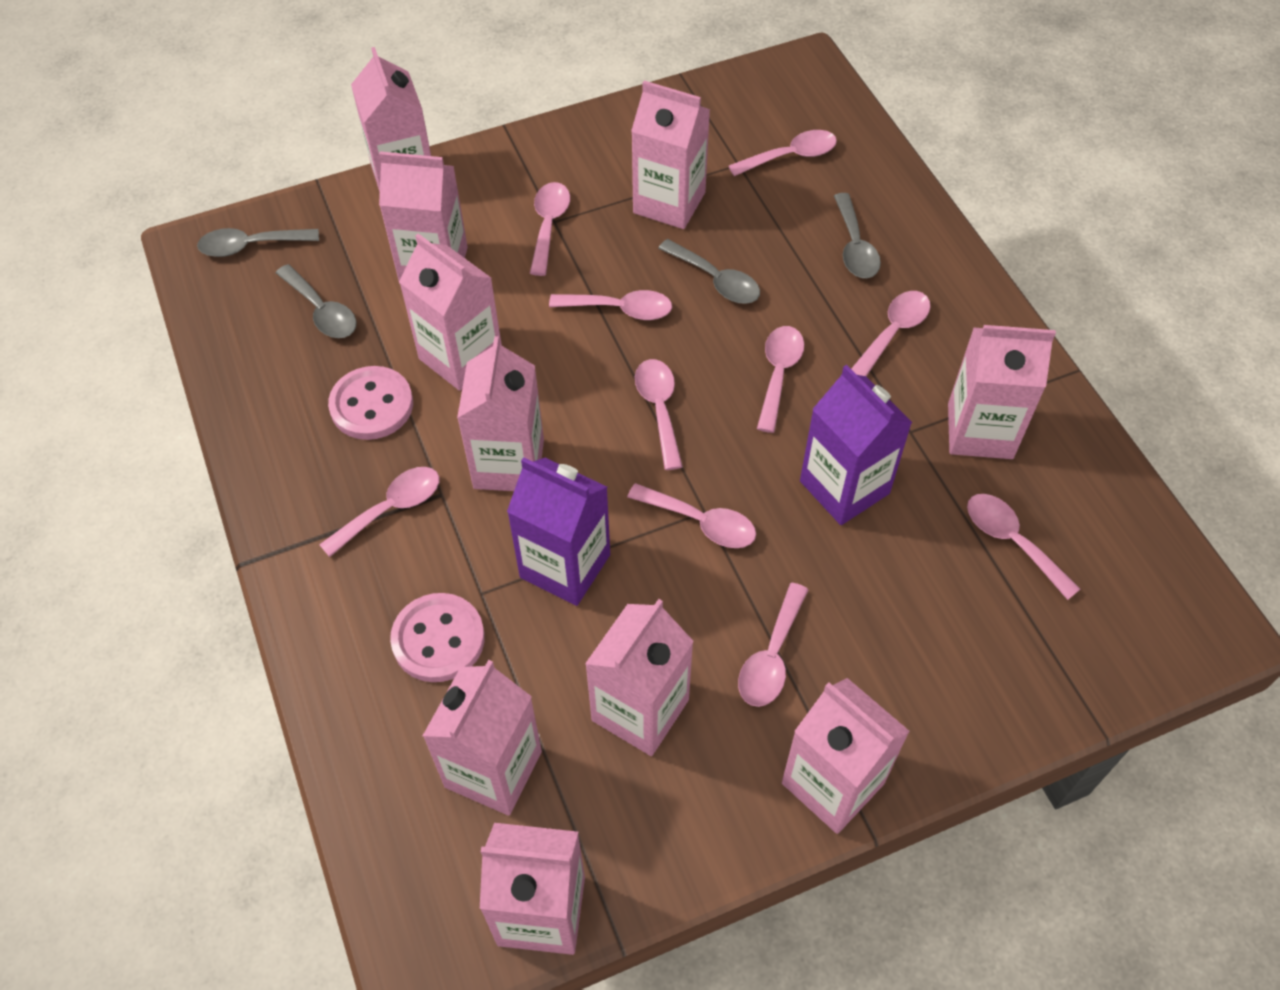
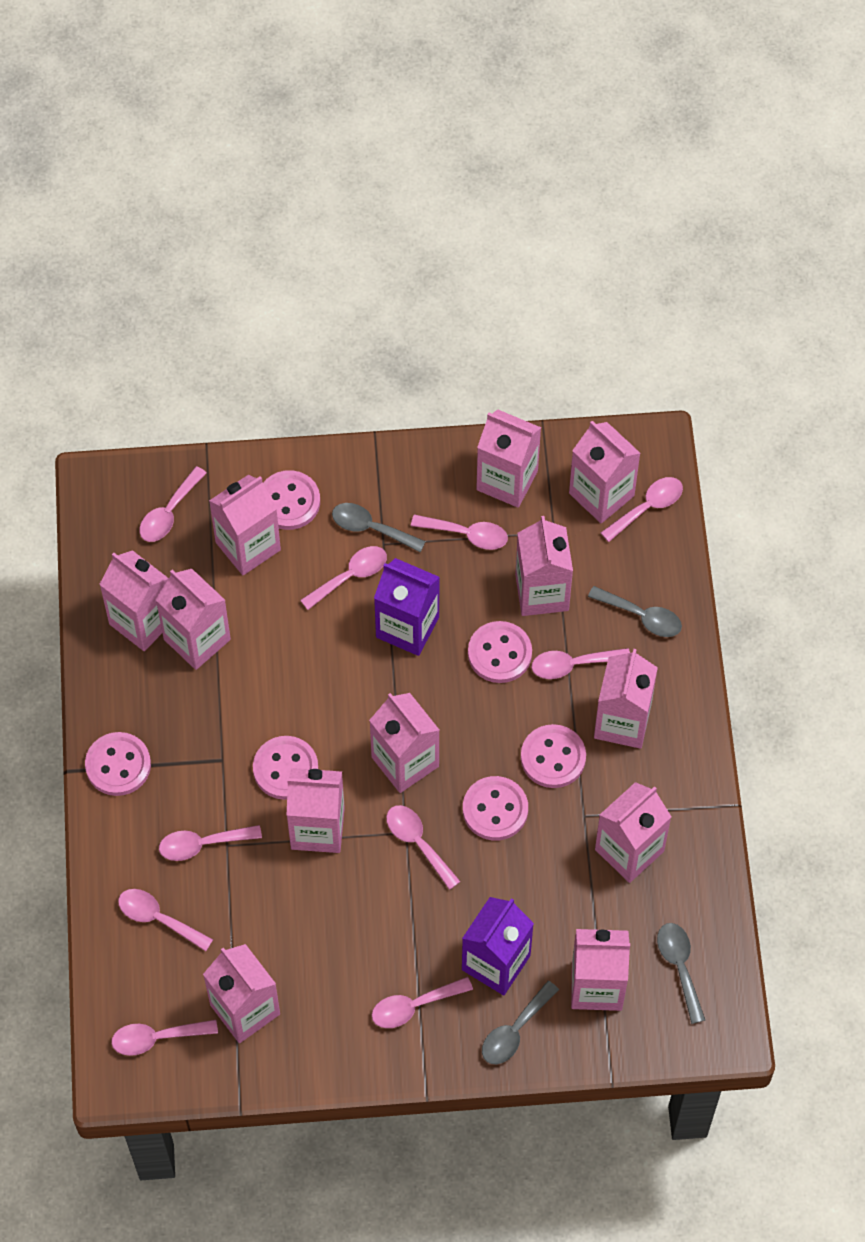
pink button: [328,366,413,440] [390,593,485,682] = 2 -> [85,732,151,796] [253,736,318,800] [263,470,320,530] [463,776,528,840] [468,621,532,683] [521,724,586,788] = 6
pink carton: [351,47,431,192] [379,151,468,284] [399,234,502,391] [423,660,542,816] [457,336,544,491] [480,823,585,955] [585,599,694,756] [631,81,710,229] [782,678,910,834] [948,325,1056,459] = 10 -> [99,550,169,651] [156,569,231,670] [203,944,280,1043] [209,474,281,575] [287,768,345,853] [369,693,439,793] [476,409,541,508] [515,516,573,616] [569,421,641,523] [571,929,630,1011] [594,649,658,749] [595,782,671,883] = 12

